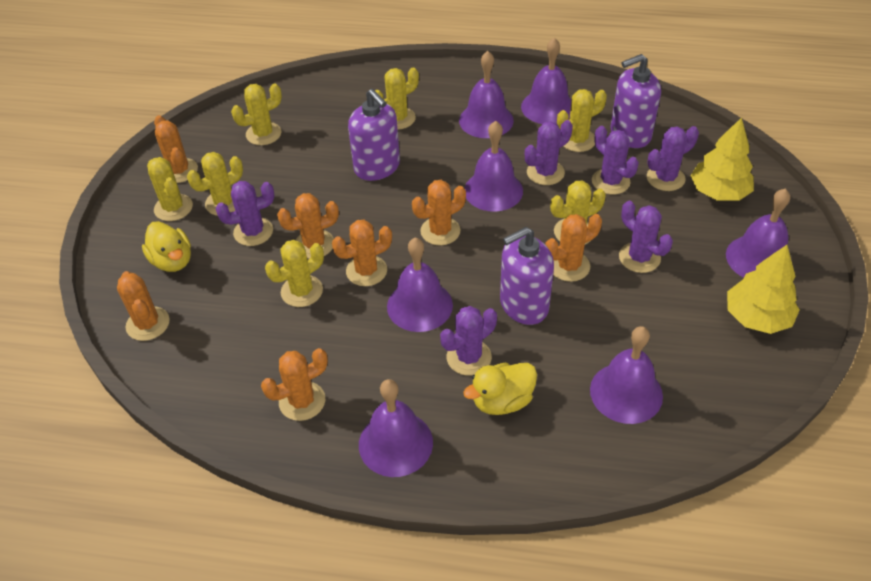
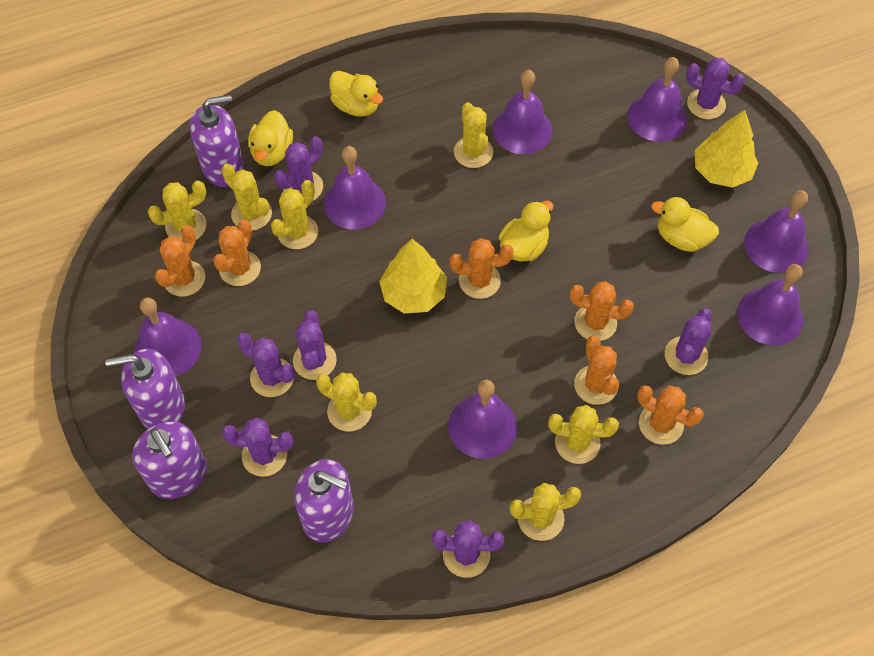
orange cactus: [117,271,170,341] [154,115,198,183] [261,348,328,421] [277,193,339,259] [332,220,392,286] [412,180,466,246] [545,214,602,282] = 7 -> [155,225,205,297] [213,220,261,286] [450,238,514,299] [570,281,634,341] [574,336,619,405] [637,385,704,445] = 6
purple cactus: [216,181,275,246] [440,306,497,376] [525,120,573,185] [592,126,639,195] [619,201,673,273] [647,126,699,191] = 6 -> [222,418,293,477] [237,333,295,397] [274,136,323,201] [293,311,337,380] [432,520,504,578] [665,308,712,375] [686,58,745,119] = 7
purple soap dispenser: [348,89,400,181] [500,227,554,325] [611,54,661,148] = 3 -> [105,349,185,429] [132,421,207,499] [190,95,244,187] [294,459,354,543] = 4
yellow duck: [142,221,191,272] [463,363,537,415] = 2 -> [248,110,293,166] [330,71,383,117] [499,200,553,261] [651,197,719,252] = 4

